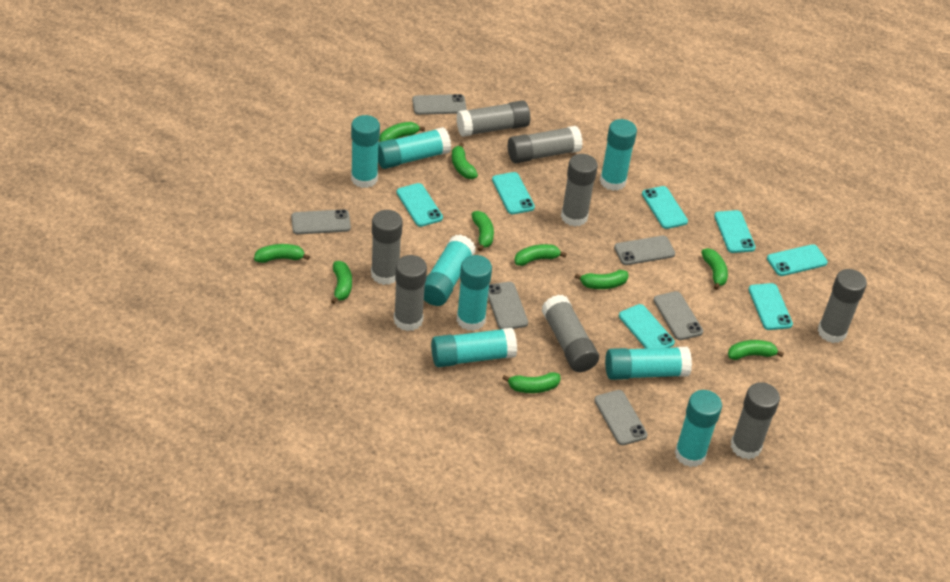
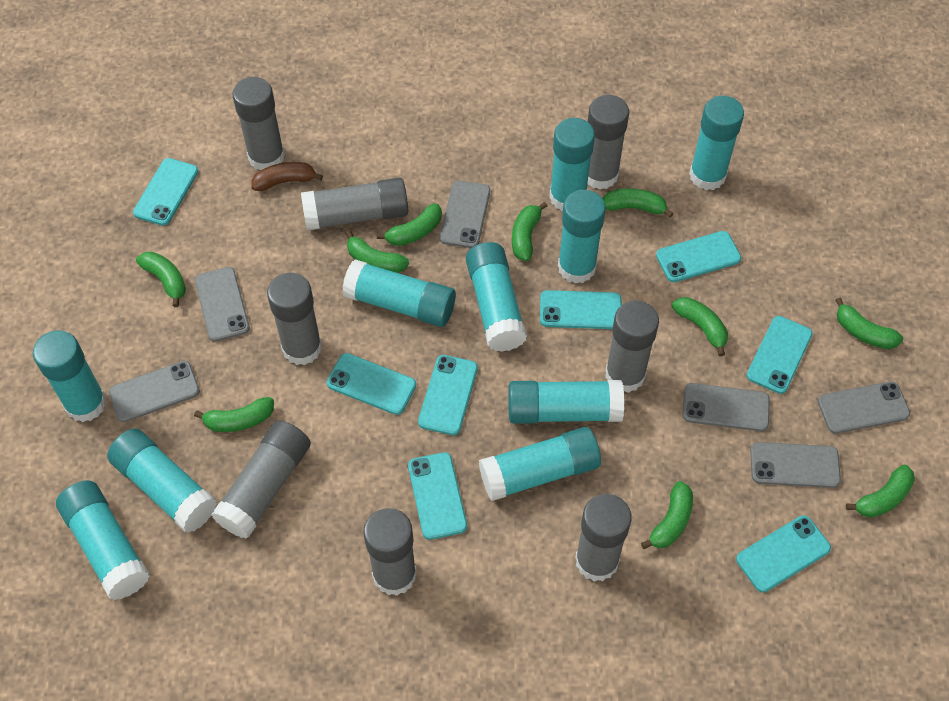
brown banana: none = 0 -> [251,162,323,191] = 1
turquoise glue stick: [351,115,380,188] [378,127,451,169] [424,235,476,306] [431,328,517,367] [457,255,492,331] [600,119,637,191] [605,347,692,380] [675,390,722,467] = 8 -> [33,330,106,422] [56,480,150,600] [107,429,217,533] [342,259,456,327] [466,242,527,352] [479,427,601,501] [508,380,624,424] [549,118,595,211] [558,190,606,284] [689,96,744,190] = 10
turquoise phone: [397,183,443,227] [492,172,535,214] [619,304,675,349] [642,186,688,229] [714,210,756,253] [748,283,793,330] [767,244,828,276] = 7 -> [133,158,198,226] [327,353,416,415] [408,452,467,540] [418,355,478,435] [540,290,622,329] [656,231,741,282] [736,515,831,592] [746,316,813,394] = 8

